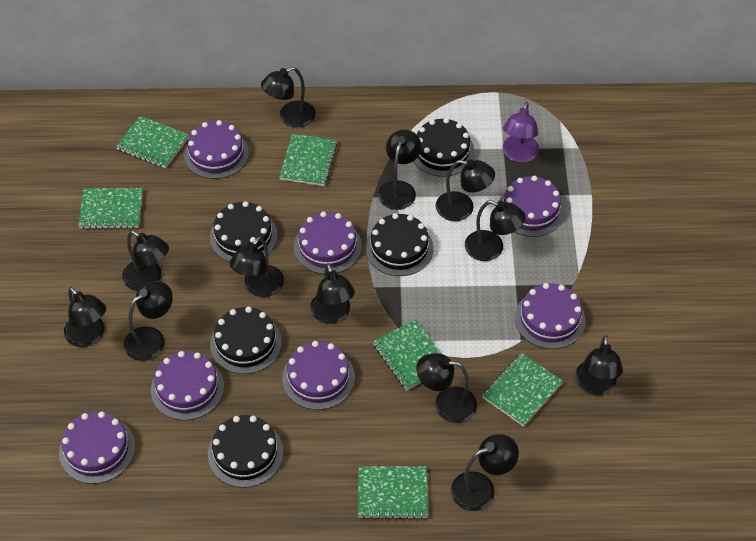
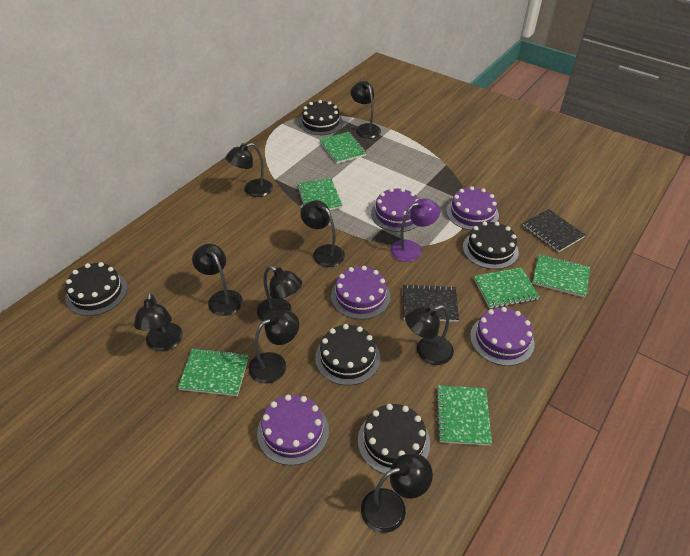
black lamp: [64,287,106,347] [122,231,169,291] [124,281,173,361] [230,237,284,297] [261,67,316,128] [310,263,355,324] [378,129,422,210] [416,353,477,423] [436,159,495,221] [451,434,519,511] [465,200,526,261] [575,335,623,395] = 12 -> [134,292,183,351] [192,244,243,316] [226,143,273,197] [249,310,299,384] [257,266,302,321] [300,200,345,267] [351,81,381,138] [361,453,433,533] [405,305,454,365] = 9
black notebook: none = 0 -> [403,284,459,322] [523,209,585,252] = 2
purple cake: [59,411,135,484] [151,351,224,420] [184,120,249,179] [282,341,355,410] [294,211,362,274] [499,176,564,237] [515,283,586,349] = 7 -> [257,395,329,465] [331,266,390,319] [371,188,418,232] [446,186,499,230] [470,307,534,366] = 5

